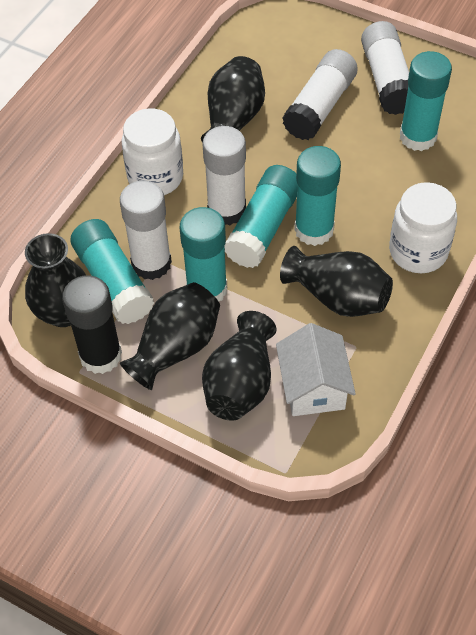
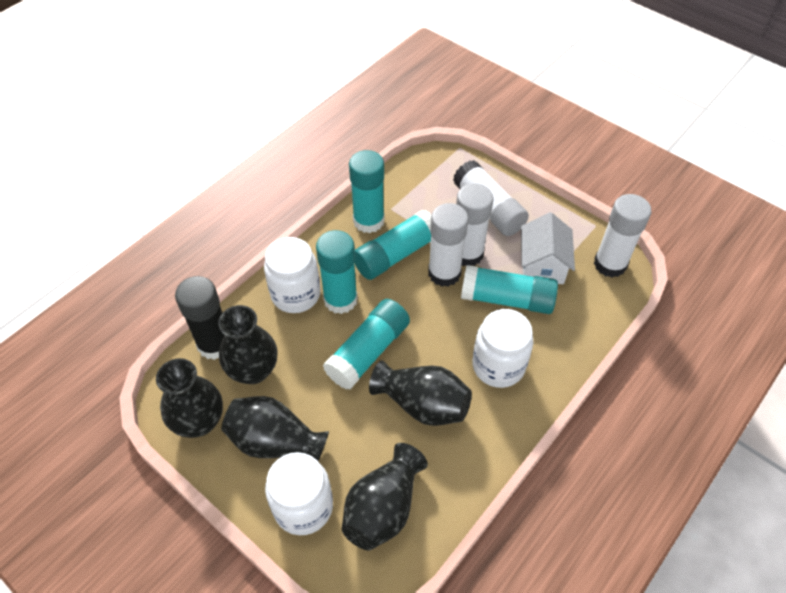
white jar: [122,108,183,195] [389,182,457,273] = 2 -> [264,237,321,313] [265,452,333,535] [472,309,533,388] = 3

